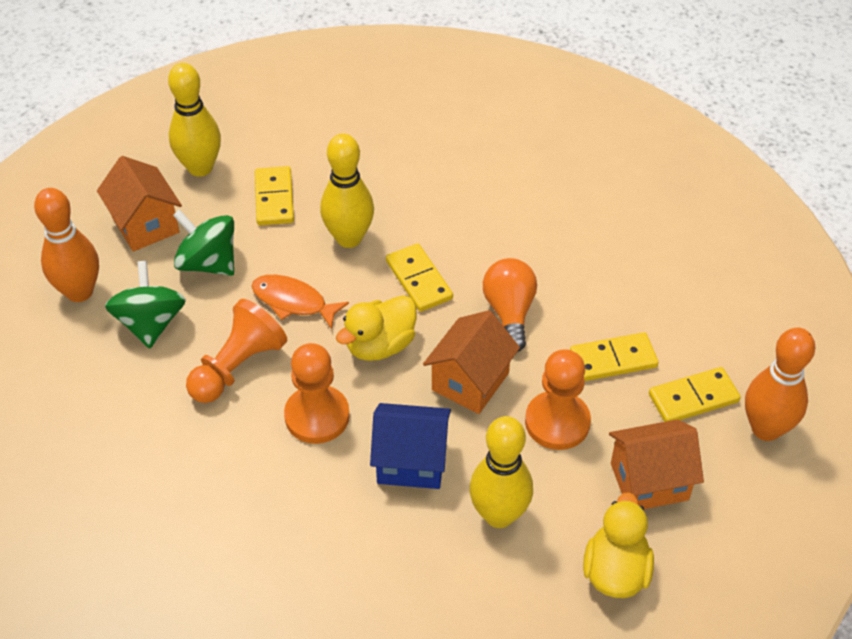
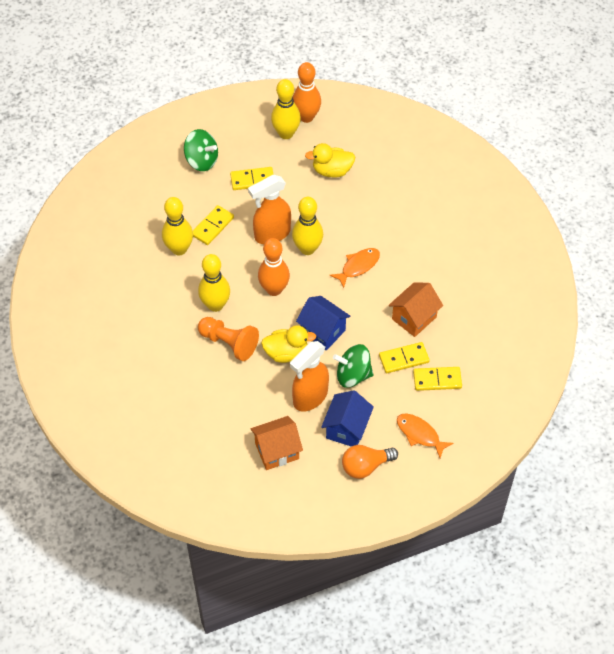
blue house: [370,403,451,489] = 1 -> [296,296,351,350] [321,390,374,446] = 2
orange fish: [252,275,349,329] = 1 -> [330,248,380,288] [397,414,454,458] = 2
orange house: [97,156,182,251] [423,310,520,414] [609,419,704,509] = 3 -> [251,416,303,470] [389,282,443,337] = 2
orange pawn: [186,299,287,403] [284,343,350,444] [525,349,591,450] = 3 -> [198,317,259,361] = 1
orange spray bottle: none = 0 -> [248,175,291,244] [290,341,329,412] = 2
yellow bowling pin: [168,63,221,177] [320,134,374,248] [469,416,533,528] = 3 -> [162,197,193,256] [198,254,230,312] [271,79,301,139] [292,197,323,255] = 4

